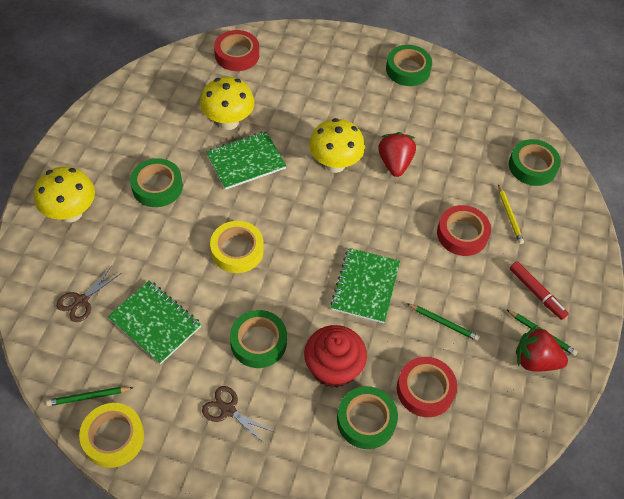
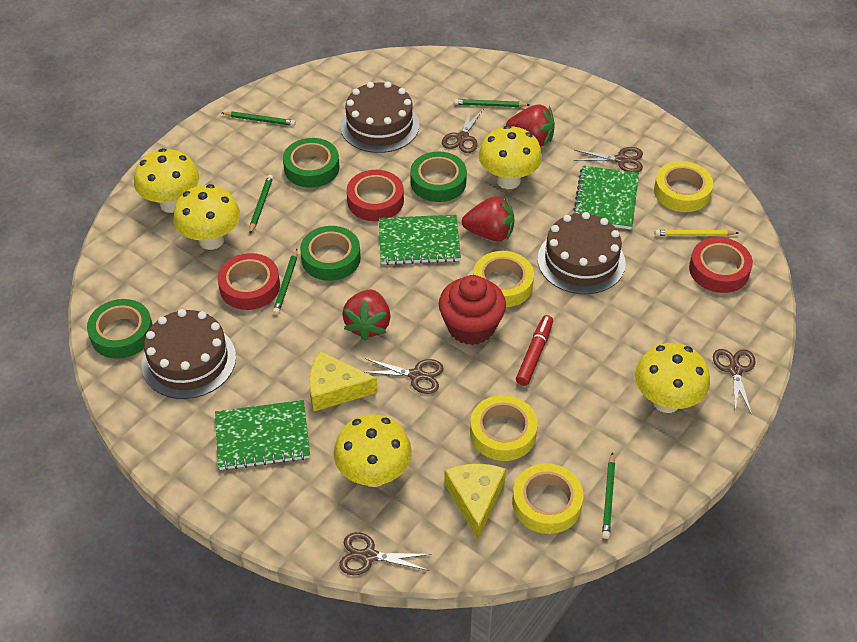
brown cake: none = 0 -> [142,309,236,399] [340,81,419,153] [538,212,626,294] = 3
brown scissors: [56,266,121,322] [202,386,274,444] = 2 -> [339,532,432,575] [365,358,444,394] [442,109,483,153] [574,147,643,173] [713,349,755,415] = 5
green pencil: [46,387,134,406] [406,303,480,341] [506,309,578,356] = 3 -> [222,112,296,126] [249,175,273,234] [273,249,297,315] [454,99,530,107] [602,452,615,539] = 5
green tape: [130,158,183,207] [230,310,287,368] [337,386,398,449] [386,45,432,86] [509,139,561,186] = 5 -> [87,299,153,359] [283,138,339,188] [300,226,361,281] [410,151,467,202] = 4
red strawberry: [378,132,416,177] [516,325,568,371] = 2 -> [342,290,391,341] [462,196,514,241] [506,104,555,147] = 3
yellow cheese: none = 0 -> [309,351,378,411] [444,464,506,539] = 2
yellow mushroom: [34,167,95,222] [200,77,254,130] [309,118,365,173] = 3 -> [134,148,199,213] [173,184,240,250] [334,414,412,487] [479,125,542,189] [635,343,710,413] = 5
yellow tape: [79,403,144,468] [210,221,264,273] = 2 -> [470,395,538,461] [473,251,534,307] [512,463,583,534] [654,161,713,212] = 4

